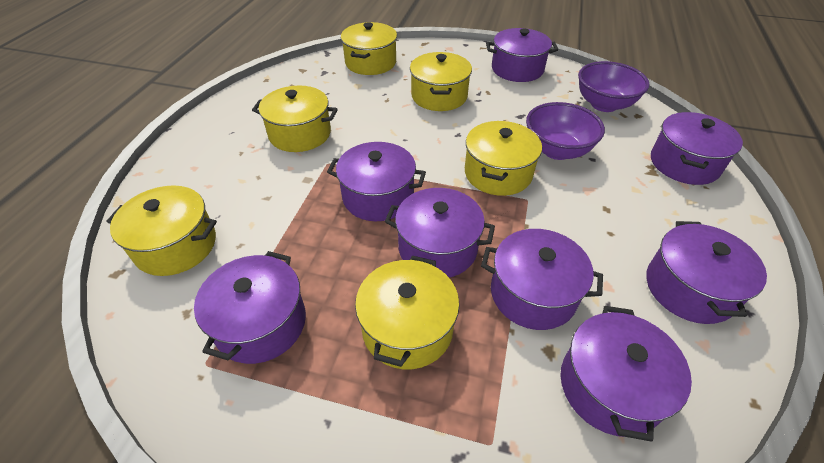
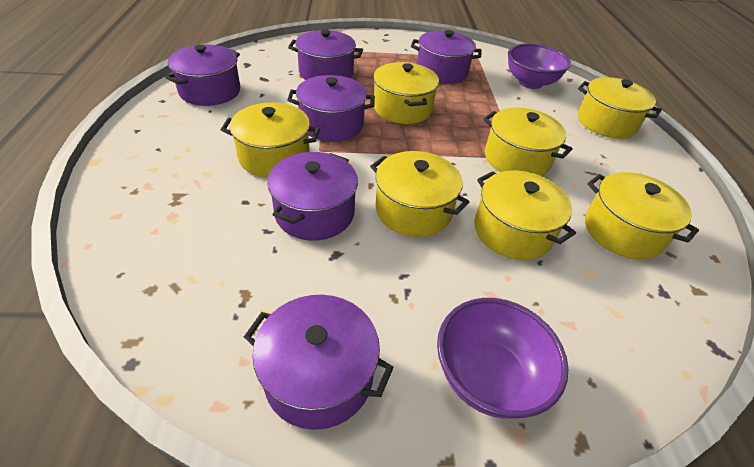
purple pot: [194,251,306,364] [327,142,426,221] [385,188,495,278] [481,229,603,330] [486,28,558,82] [560,306,692,442] [647,221,767,324] [651,112,743,185] = 8 -> [165,45,240,106] [244,295,394,430] [267,152,358,240] [287,75,375,142] [288,30,363,80] [411,30,482,84] = 6
yellow pot: [106,185,217,276] [252,85,338,152] [341,22,397,75] [355,255,459,369] [410,52,472,111] [465,121,542,196] = 6 -> [221,102,320,178] [370,151,469,237] [373,62,439,124] [474,170,576,260] [483,108,573,176] [578,77,662,139] [585,172,699,260] = 7

